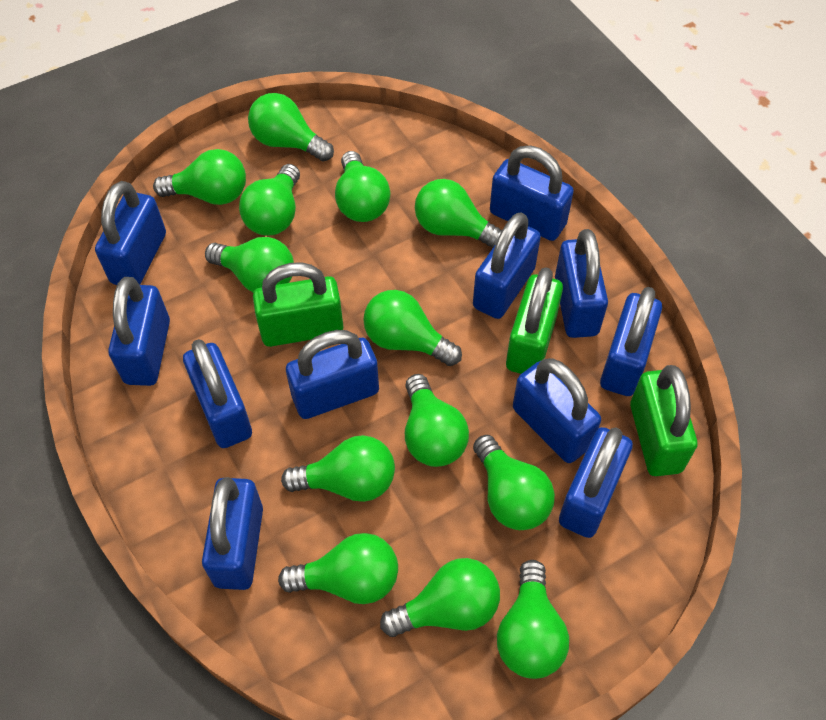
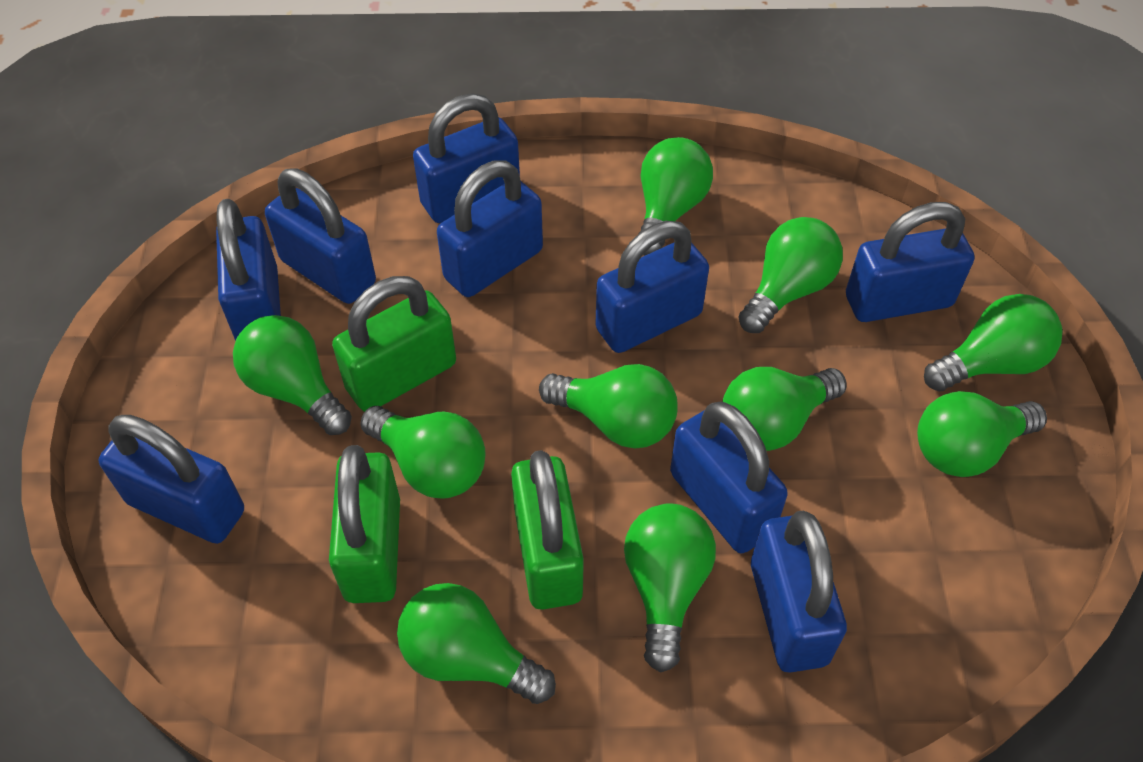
blue padlock: [95,181,166,285] [108,277,170,386] [183,339,252,448] [202,477,263,590] [286,330,379,419] [473,212,541,319] [490,145,574,241] [513,358,601,463] [555,229,608,338] [559,427,633,538] [600,287,662,396] = 11 -> [99,415,244,544] [216,199,281,341] [265,168,376,304] [413,93,520,223] [437,160,543,297] [595,221,709,353] [670,402,788,553] [751,511,847,673] [846,202,975,322] = 9
green light bulb: [153,149,246,205] [205,237,294,293] [239,164,300,235] [248,93,334,162] [278,533,398,604] [281,435,395,502] [335,151,390,222] [363,290,462,366] [380,558,500,637] [405,374,469,467] [415,179,502,248] [473,435,555,530] [497,560,569,679] = 13 -> [233,315,352,435] [360,406,486,499] [397,583,556,704] [539,364,678,448] [624,503,716,672] [639,137,713,255] [723,367,847,451] [738,217,843,333] [917,391,1047,477] [924,294,1063,391] = 10

